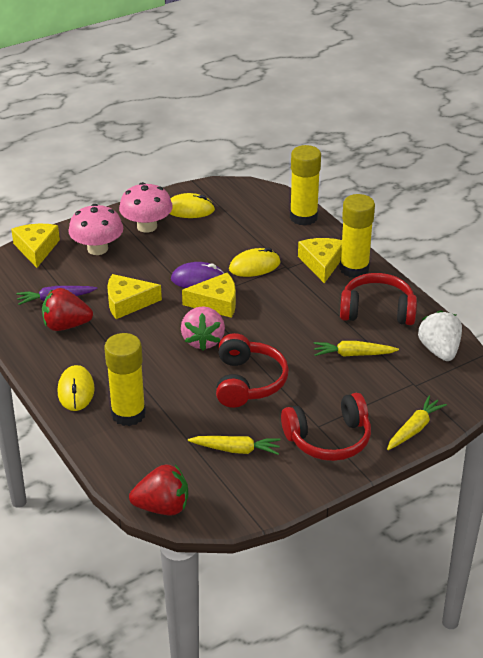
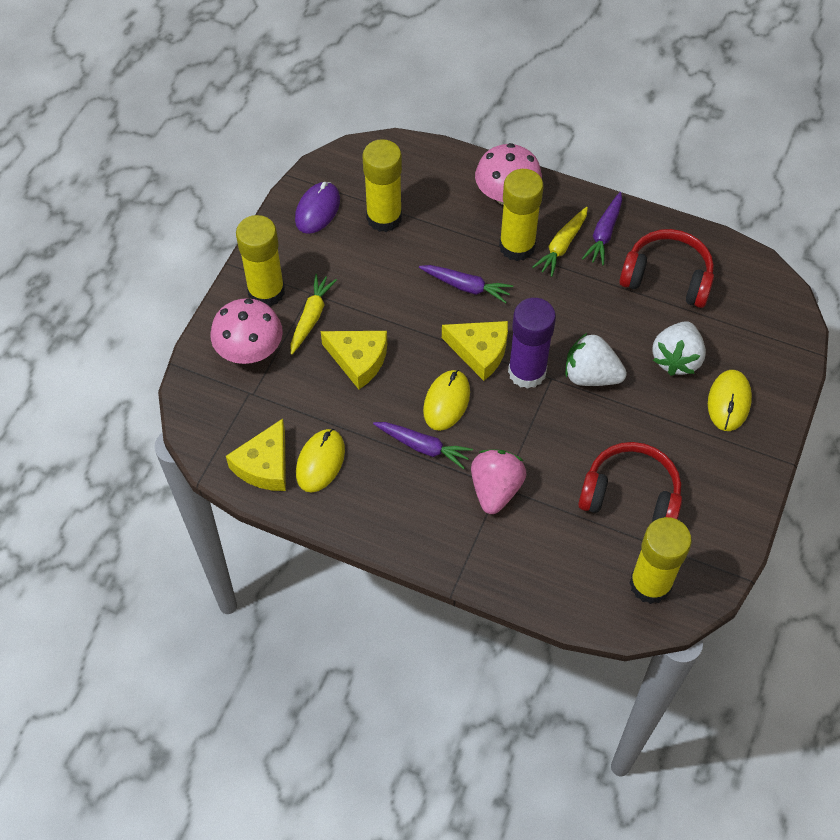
purple carrot: [16,286,98,305] = 1 -> [373,422,473,469] [419,265,513,303] [582,192,622,265] = 3
purple glue stick: none = 0 -> [508,298,556,389] = 1
red headphones: [216,333,289,408] [281,393,371,461] [340,273,417,325] = 3 -> [578,442,682,522] [619,229,714,308] = 2
red strawberry: [42,288,93,331] [129,464,188,516] = 2 -> none = 0
white strawberry: [418,310,462,361] = 1 -> [565,333,627,386] [652,321,706,376] = 2
yellow carrot: [188,436,280,455] [314,341,399,357] [387,396,447,450] = 3 -> [291,274,337,354] [532,207,588,277] = 2
yellow cheese: [11,224,60,268] [107,274,162,319] [182,273,236,318] [298,238,342,283] = 4 -> [226,418,286,491] [321,331,387,389] [442,321,508,381] = 3
yellow glue stick: [104,333,146,426] [290,145,321,226] [340,194,375,278] = 3 -> [236,215,285,307] [362,139,402,232] [499,169,543,261] [630,517,692,604] = 4

